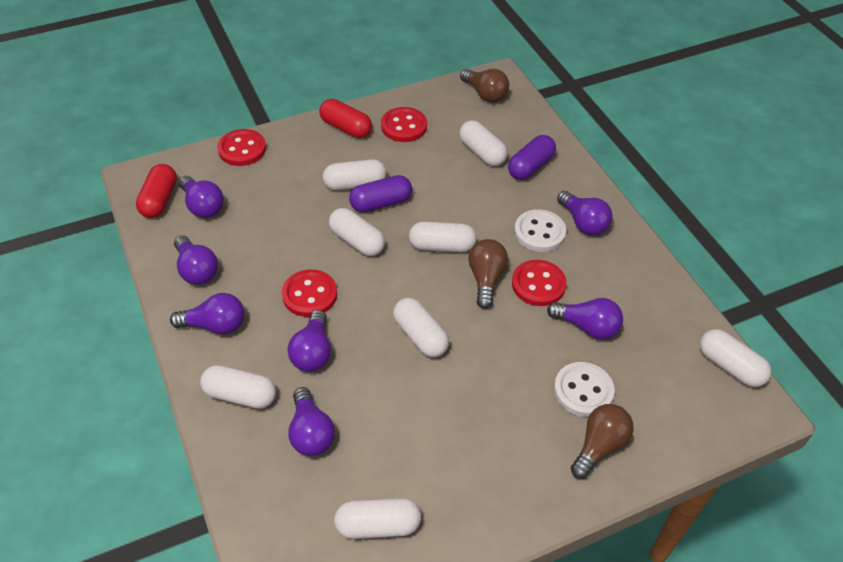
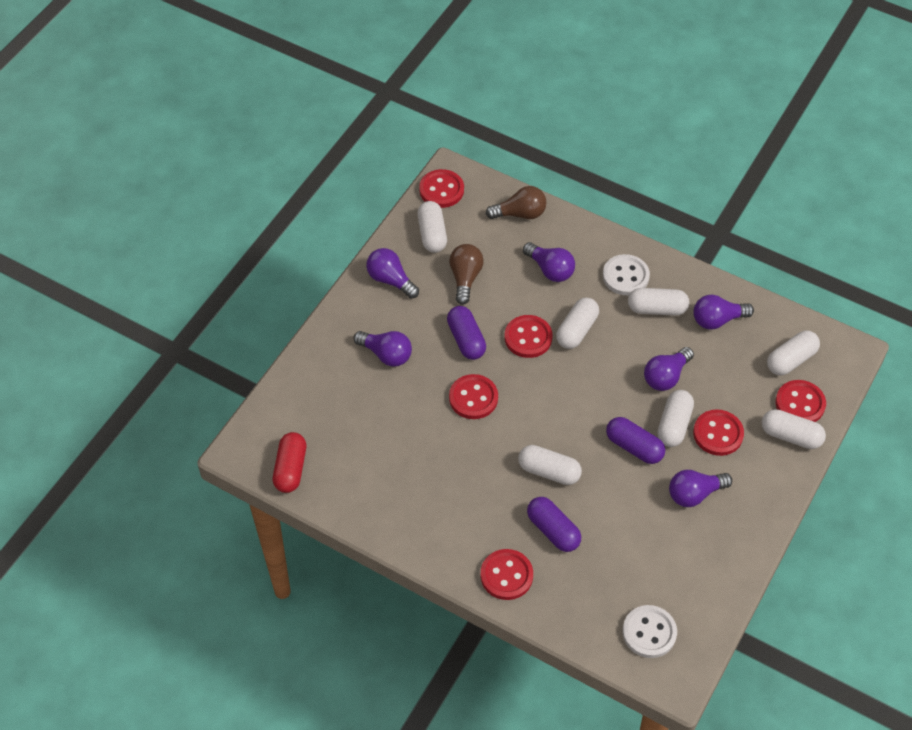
brown light bulb: [460,69,509,102] [468,239,508,309] [571,404,634,479] = 3 -> [449,244,484,305] [486,186,547,219] = 2
purple capsule: [349,175,412,212] [508,135,556,180] = 2 -> [447,306,486,360] [527,497,581,552] [606,417,665,464] = 3
purple light bulb: [170,293,244,335] [174,235,218,285] [179,175,224,218] [287,310,331,372] [288,387,335,456] [547,298,623,340] [557,191,613,236] = 7 -> [353,331,412,367] [366,248,419,299] [523,242,575,282] [644,347,694,391] [669,470,732,507] [693,295,754,329] = 6
red button: [217,129,266,166] [282,270,337,317] [381,107,427,142] [512,260,567,306] = 4 -> [419,169,464,208] [449,374,498,419] [480,549,533,600] [505,315,553,358] [693,409,744,456] [775,380,826,422] = 6
red capsule: [136,164,177,218] [319,99,372,138] = 2 -> [273,432,306,493] = 1
white capsule: [200,365,276,409] [323,159,386,190] [329,208,385,256] [334,498,421,539] [393,298,449,357] [409,222,477,252] [459,120,508,166] [700,329,772,387] = 8 -> [417,201,447,253] [518,445,582,485] [556,298,599,349] [628,288,689,316] [657,390,694,447] [761,409,826,449] [767,331,820,376] = 7

